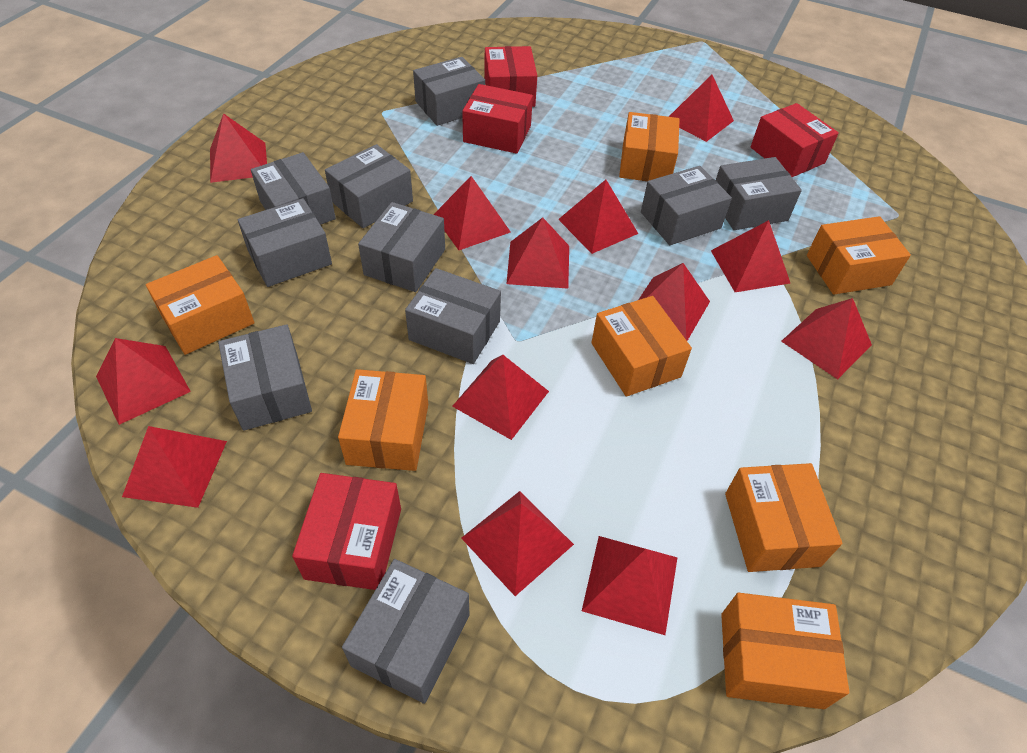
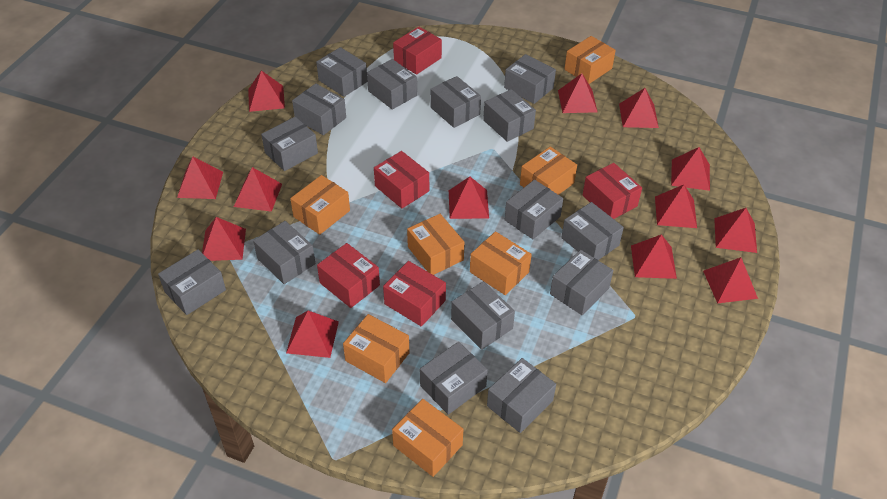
grey box: [218,324,312,431] [238,198,332,287] [251,152,336,225] [325,144,413,228] [342,559,469,704] [358,202,445,292] [405,268,501,364] [413,57,485,126] [641,166,732,245] [716,157,802,230] = 10 -> [158,249,226,315] [253,221,316,284] [261,117,318,171] [292,83,346,135] [316,47,368,97] [367,59,417,110] [420,342,488,415] [430,76,481,128] [451,281,515,350] [483,89,536,142] [487,358,556,433] [504,54,556,104] [505,180,563,239] [550,250,613,315] [561,202,624,260] = 15
red box: [292,473,401,590] [462,84,533,154] [484,46,537,107] [751,103,839,177] = 4 -> [317,243,380,308] [374,151,429,208] [383,261,446,327] [393,27,442,75] [583,163,642,219] = 5

